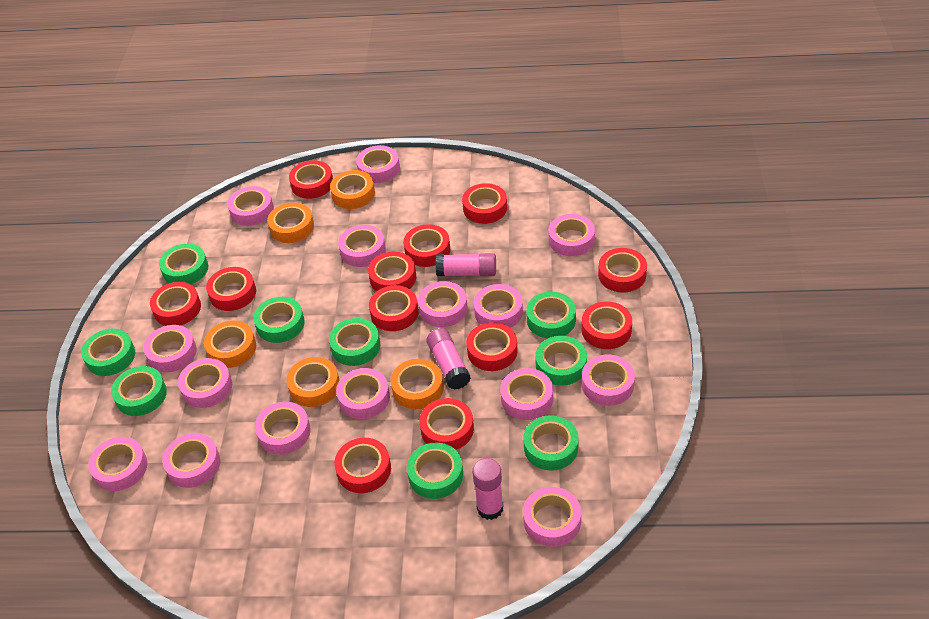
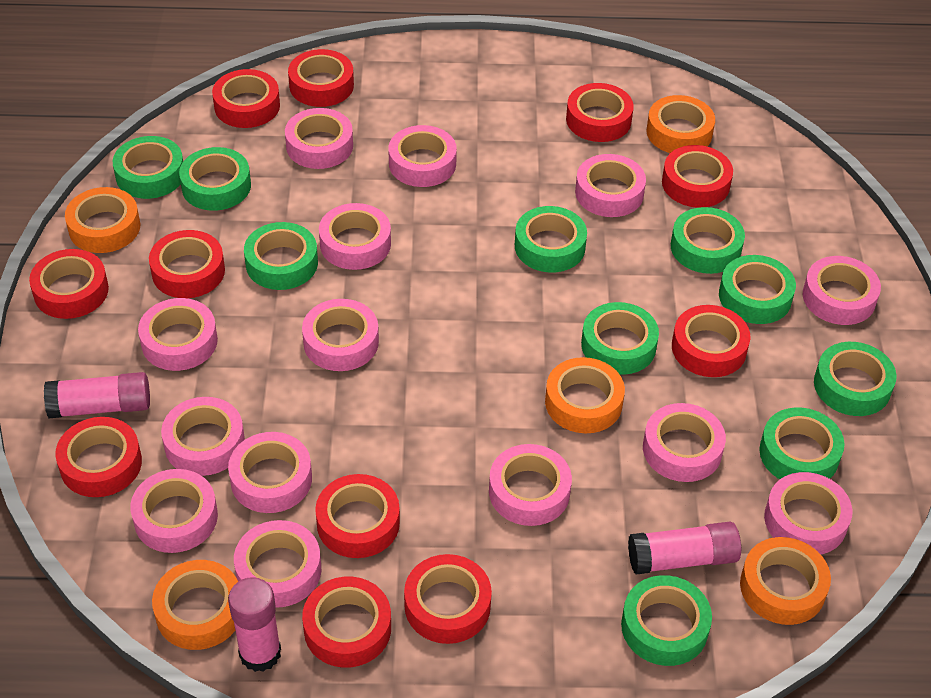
green tape: [81,328,135,376] [111,366,167,416] [159,244,208,284] [253,297,305,343] [329,318,380,366] [407,443,463,499] [523,415,579,471] [526,292,576,338] [535,336,587,386] = 9 -> [113,136,183,199] [179,147,251,211] [244,222,318,290] [515,206,587,272] [581,302,659,375] [621,575,712,666] [671,207,745,274] [719,255,796,324] [759,407,845,479] [814,342,896,416] = 10
pink tape: [88,437,147,491] [143,325,197,372] [162,433,220,488] [178,358,232,408] [228,186,274,226] [255,402,311,455] [336,368,390,419] [338,225,386,267] [356,145,400,183] [418,281,467,327] [473,284,523,328] [500,368,553,420] [523,487,581,547] [549,214,595,256] [582,355,635,406] = 15 -> [130,469,218,553] [138,298,218,371] [161,397,245,476] [228,432,312,513] [234,520,321,608] [285,108,353,169] [302,299,379,371] [319,203,391,270] [388,125,457,187] [489,444,572,526] [575,154,646,217] [643,403,726,482] [764,472,852,554] [803,256,881,325] = 14
red tape: [150,282,201,326] [206,267,256,311] [289,160,333,199] [334,438,391,493] [368,252,416,292] [369,285,419,331] [403,224,450,267] [419,398,474,450] [462,183,507,224] [466,322,518,371] [582,301,632,349] [598,248,647,293] = 12 -> [29,249,109,319] [55,417,142,497] [149,230,225,298] [212,69,280,128] [288,49,354,107] [302,577,391,668] [315,474,400,558] [404,554,492,644] [566,83,634,142] [662,145,733,208] [672,305,750,377] = 11

